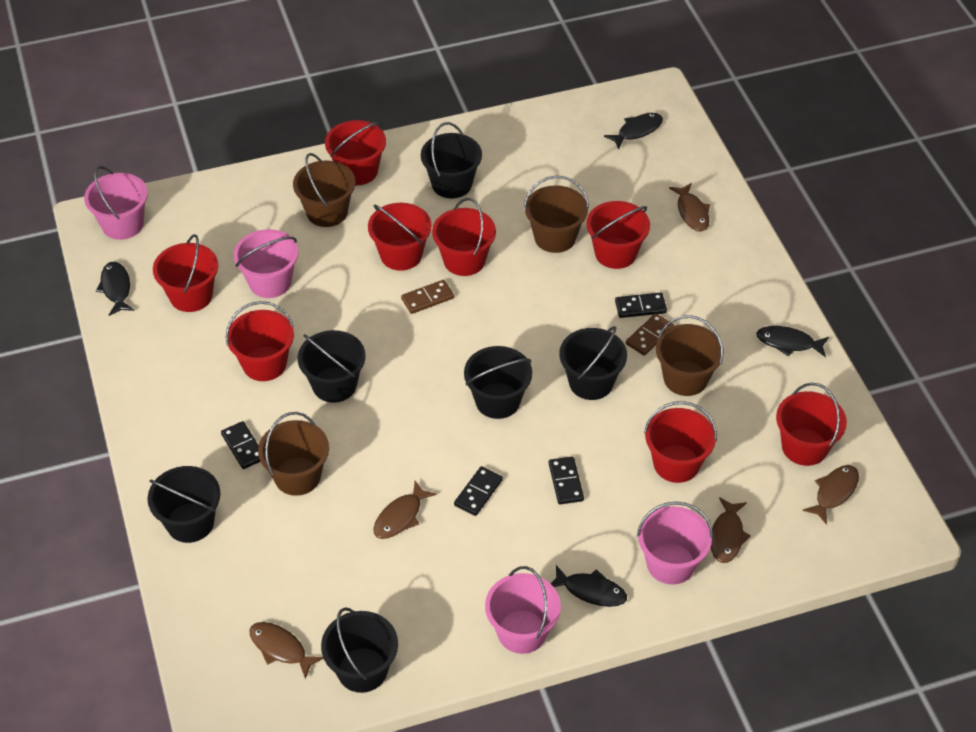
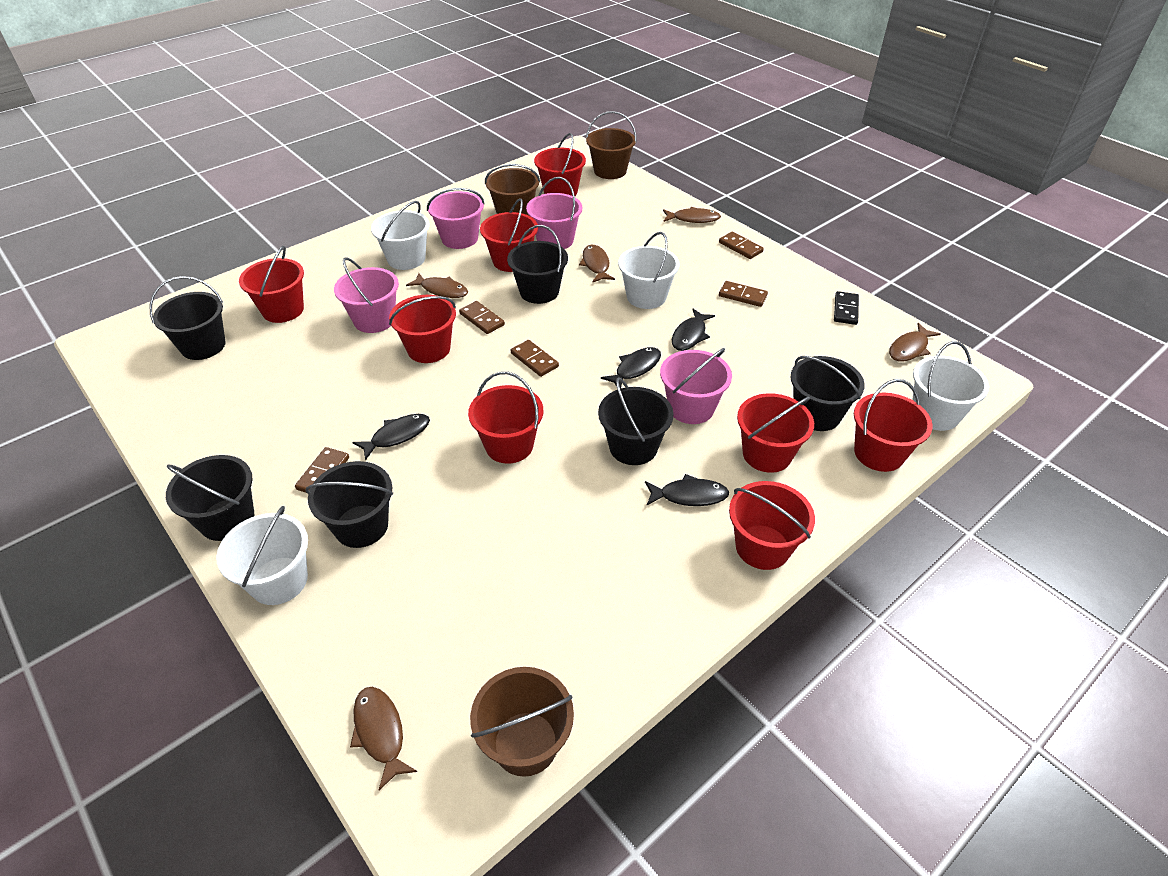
black domino: [221,421,260,469] [454,466,503,516] [549,457,584,504] [615,292,667,318] = 4 -> [834,291,859,325] = 1
brown bucket: [258,412,329,496] [293,153,355,227] [524,175,589,253] [656,315,724,396] = 4 -> [470,667,574,777] [485,164,540,216] [586,111,637,179] = 3
brown domino: [401,280,454,314] [626,313,674,356] = 2 -> [295,447,349,493] [459,301,505,334] [511,340,559,377] [719,232,764,259] [719,281,768,307] = 5
white bucket: none = 0 -> [216,506,308,605] [371,201,430,270] [618,232,680,309] [912,341,989,431] = 4

